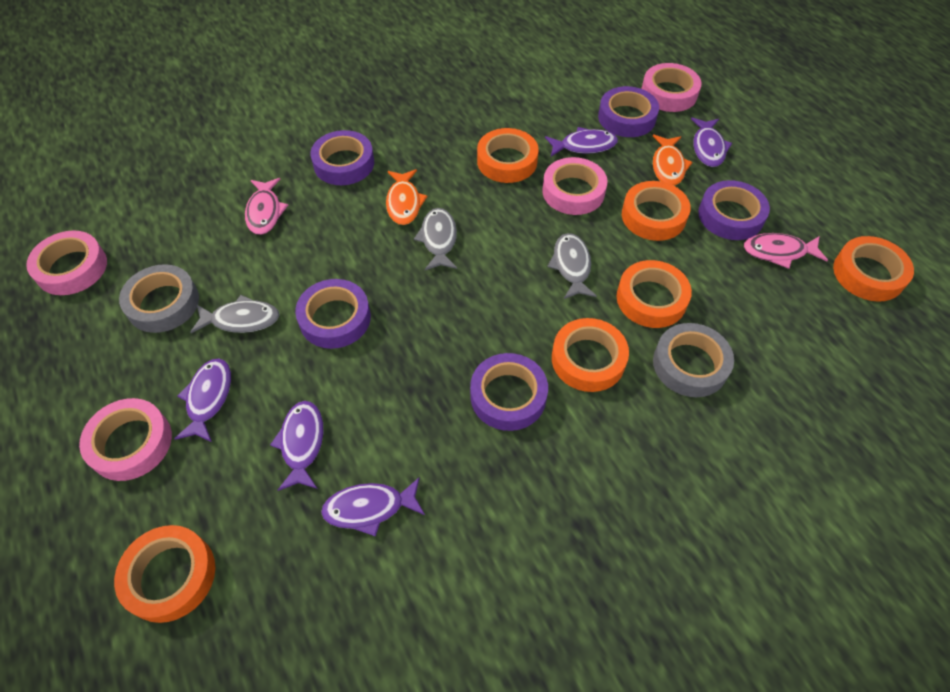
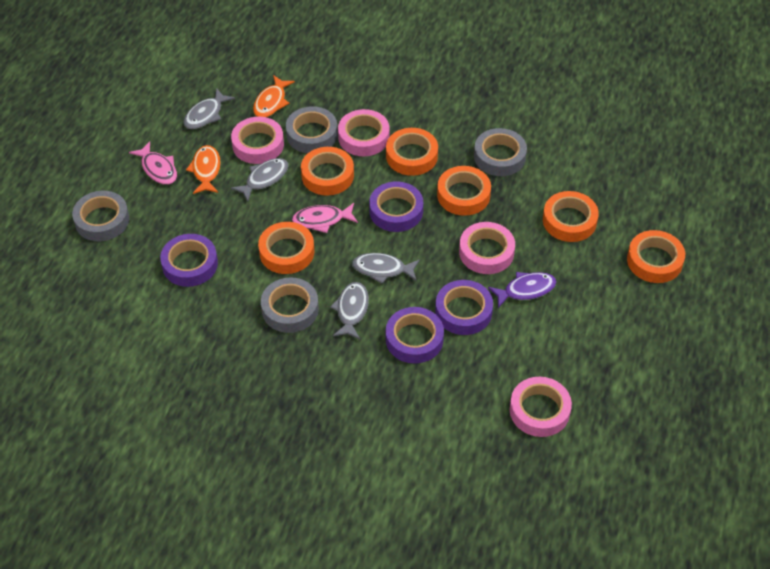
grey fish: [190,295,279,333] [414,208,457,270] [547,233,597,299] = 3 -> [184,88,235,129] [231,158,288,202] [330,282,369,339] [352,253,420,284] = 4
grey tape: [119,264,199,333] [653,323,734,397] = 2 -> [72,191,129,241] [261,277,319,333] [286,106,338,153] [474,128,527,176] = 4
purple fish: [174,358,231,442] [270,401,323,491] [321,477,425,537] [545,127,618,157] [691,117,732,167] = 5 -> [488,272,556,308] = 1
purple tape: [295,279,371,349] [311,130,374,185] [470,353,548,431] [598,86,659,137] [698,180,770,240] = 5 -> [160,234,218,287] [369,181,423,232] [386,307,444,364] [435,280,493,335] = 4

